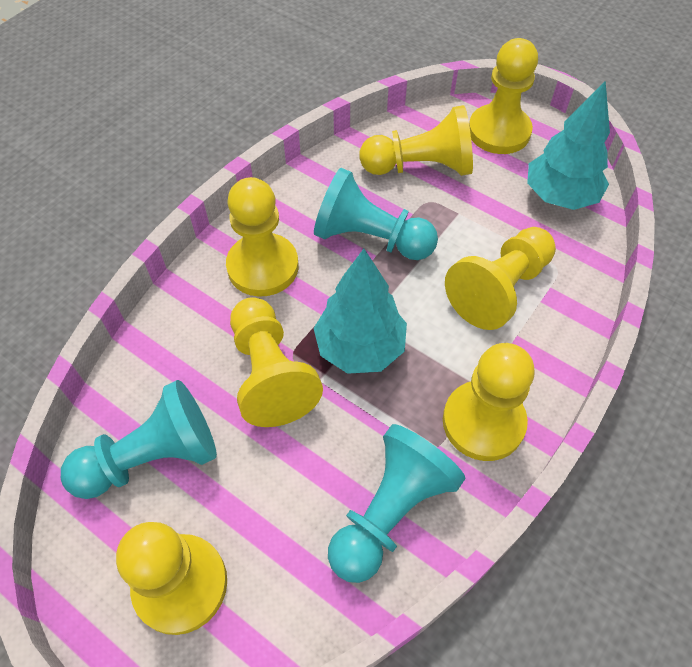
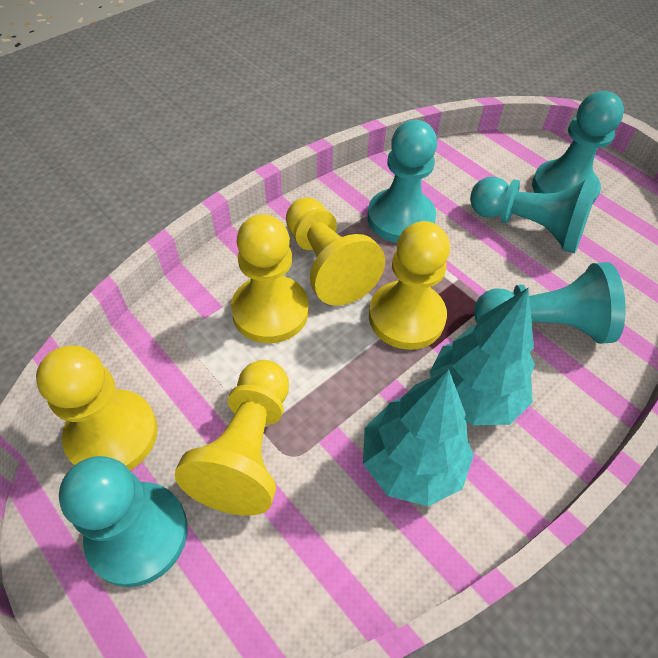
turquoise pawn: [61,380,217,499] [314,168,438,260] [328,424,465,583] = 3 -> [59,456,188,587] [367,120,437,243] [470,177,598,253] [474,262,626,344] [532,91,624,205] = 5
yellow pawn: [116,522,227,635] [226,177,299,297] [230,297,323,427] [359,105,473,176] [443,343,534,461] [445,227,556,330] [469,38,538,154] = 7 -> [36,345,158,470] [174,360,289,516] [231,214,309,343] [286,197,385,306] [369,221,450,350] = 5

